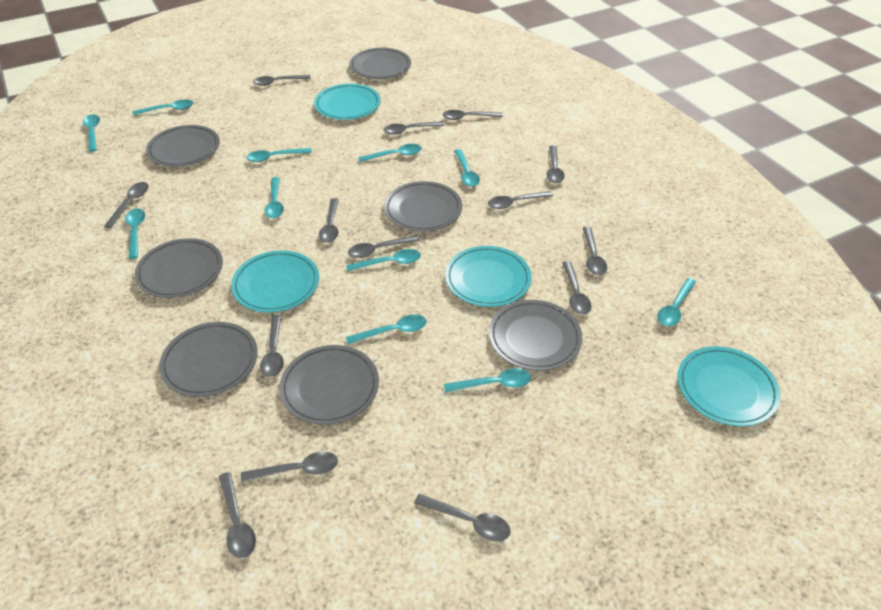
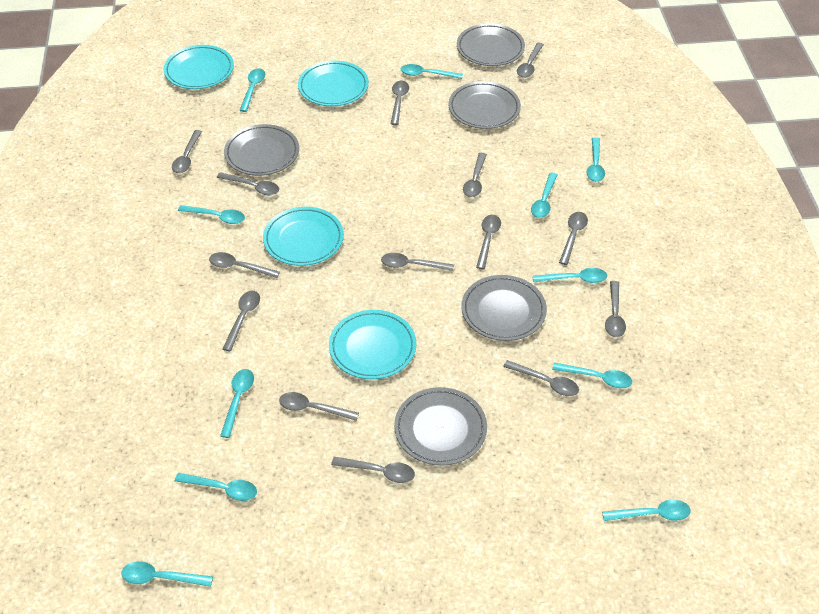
grey plate: [135,238,223,298] [146,125,220,167] [159,322,258,397] [280,345,379,425] [349,48,411,79] [384,181,462,232] [489,300,582,371] = 7 -> [224,124,299,176] [394,387,487,466] [448,81,521,129] [457,23,525,66] [461,275,547,341] = 5

